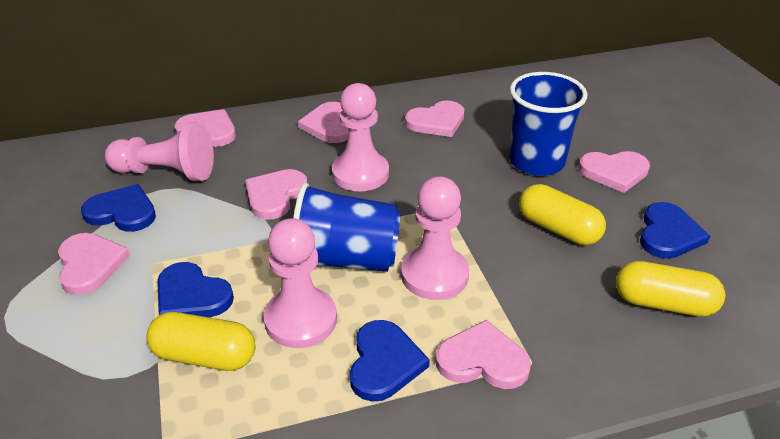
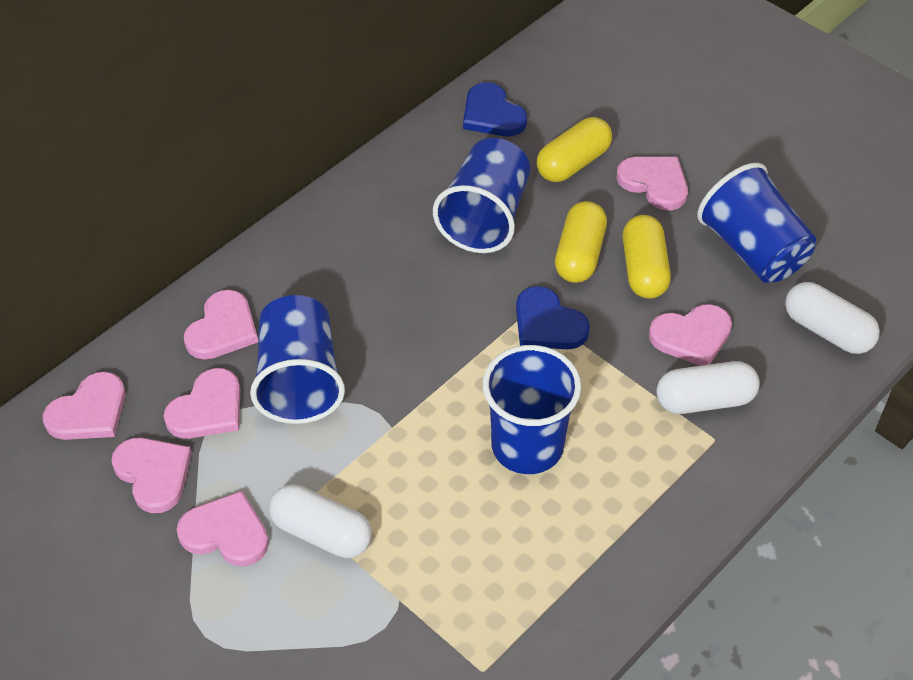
blue cup: [293,183,401,272] [509,72,588,176] = 2 -> [250,295,345,424] [433,138,531,253] [483,345,581,474] [697,163,816,283] = 4
blue heart: [81,184,156,232] [157,262,234,317] [350,320,430,402] [640,202,710,259] = 4 -> [463,82,527,136] [516,286,590,349] = 2
pink pawn: [105,122,214,181] [264,218,337,348] [332,83,389,191] [401,176,469,300] = 4 -> none = 0
white capsule: none = 0 -> [269,484,372,558] [656,361,760,414] [785,282,880,354] = 3

